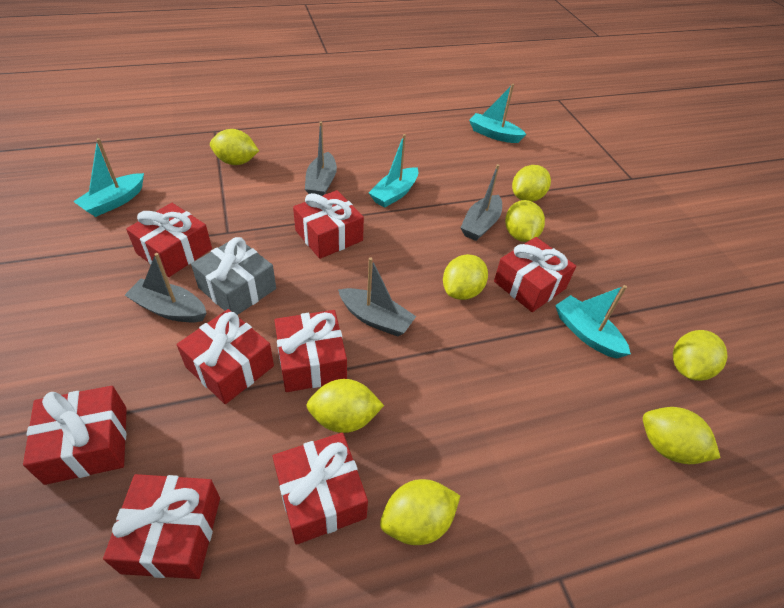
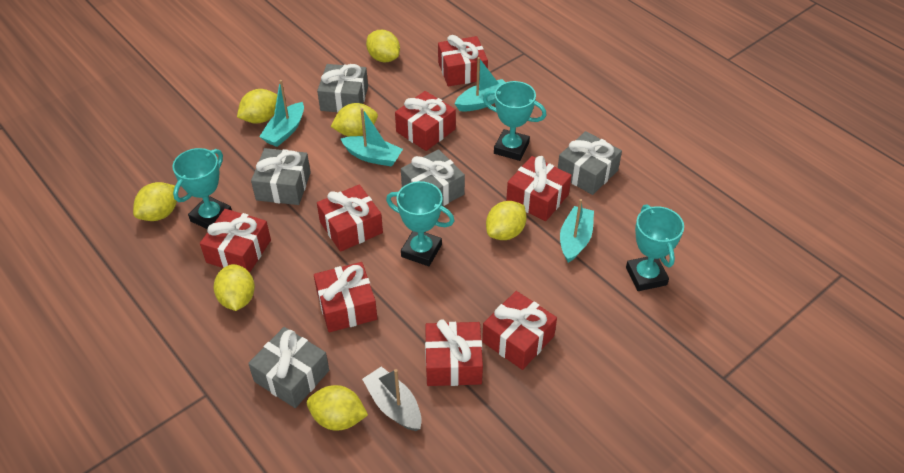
grey boat: [125,253,206,322] [305,121,337,196] [338,257,416,337] [460,164,502,241] = 4 -> [362,366,422,431] = 1
grey gift: [191,237,276,315] = 1 -> [248,327,329,408] [251,148,311,205] [317,64,368,113] [401,149,465,206] [558,131,622,195] = 5
turquoise trophy: none = 0 -> [172,148,232,229] [386,181,454,266] [483,81,547,161] [626,204,684,291] = 4
yellow lemon: [210,129,259,165] [306,379,384,433] [380,479,460,545] [443,254,488,300] [505,200,545,242] [512,165,551,202] [643,407,721,464] [673,330,727,381] = 8 -> [133,182,177,221] [213,264,255,311] [237,89,277,124] [307,385,368,431] [331,103,378,137] [366,30,400,62] [486,201,527,240] = 7

